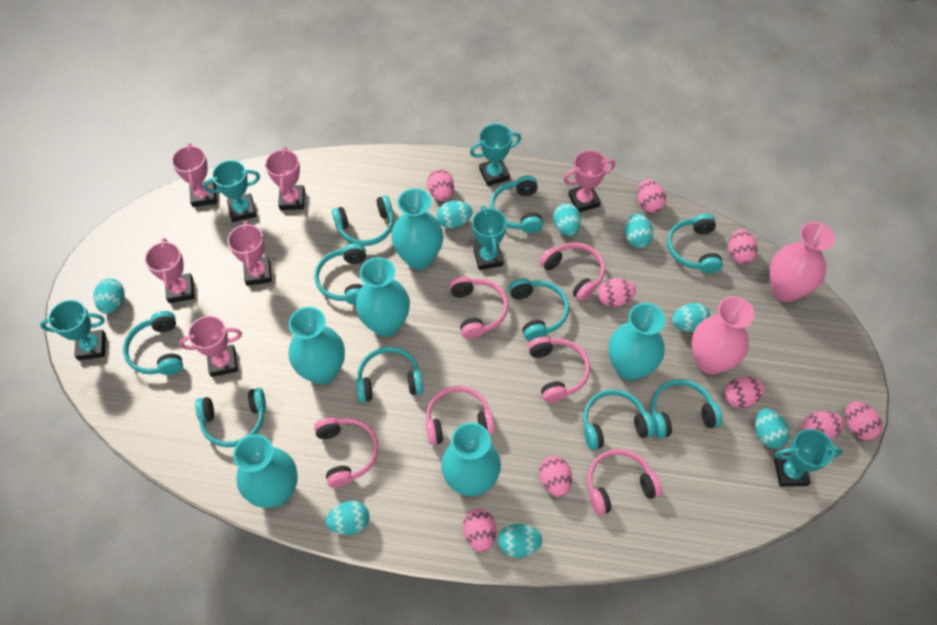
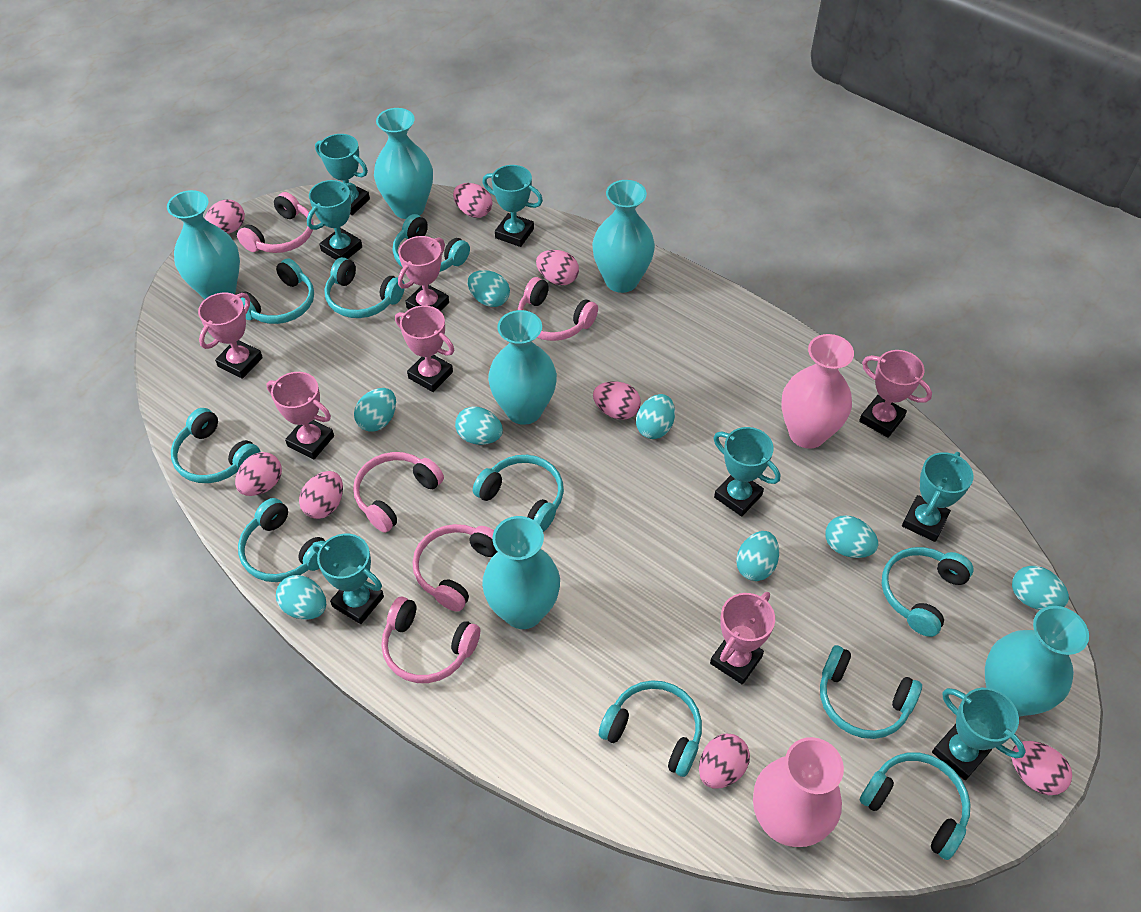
pink egg: [427,169,454,201] [463,509,496,552] [539,456,572,497] [598,278,636,307] [637,179,666,213] [724,377,765,408] [728,229,758,264] [802,411,844,440] [845,401,883,440] = 9 -> [205,199,245,234] [235,452,282,496] [299,471,343,519] [453,183,492,218] [536,250,579,285] [593,381,641,420] [699,734,750,789] [1011,741,1072,795] = 8
pink headphones: [314,417,378,488] [426,386,495,445] [450,276,508,339] [528,337,590,403] [540,242,605,302] [588,449,662,515] = 6 -> [237,192,313,253] [353,452,444,533] [381,597,480,683] [412,524,498,612] [518,277,598,341] = 5
turquoise trophy: [40,300,106,360] [204,160,260,222] [470,124,521,186] [472,205,507,270] [774,429,843,487] = 5 -> [307,180,362,260] [312,534,384,624] [315,134,370,215] [482,165,543,247] [714,427,780,516] [902,452,973,542] [932,688,1026,780] = 7

